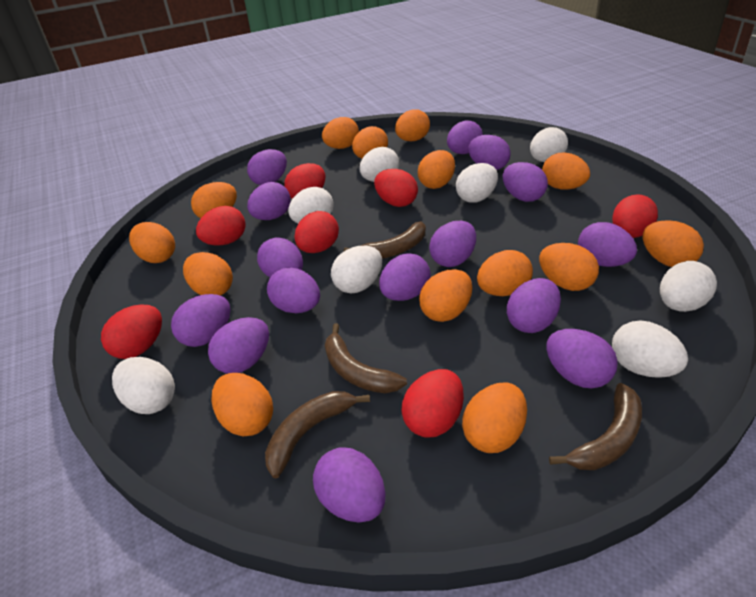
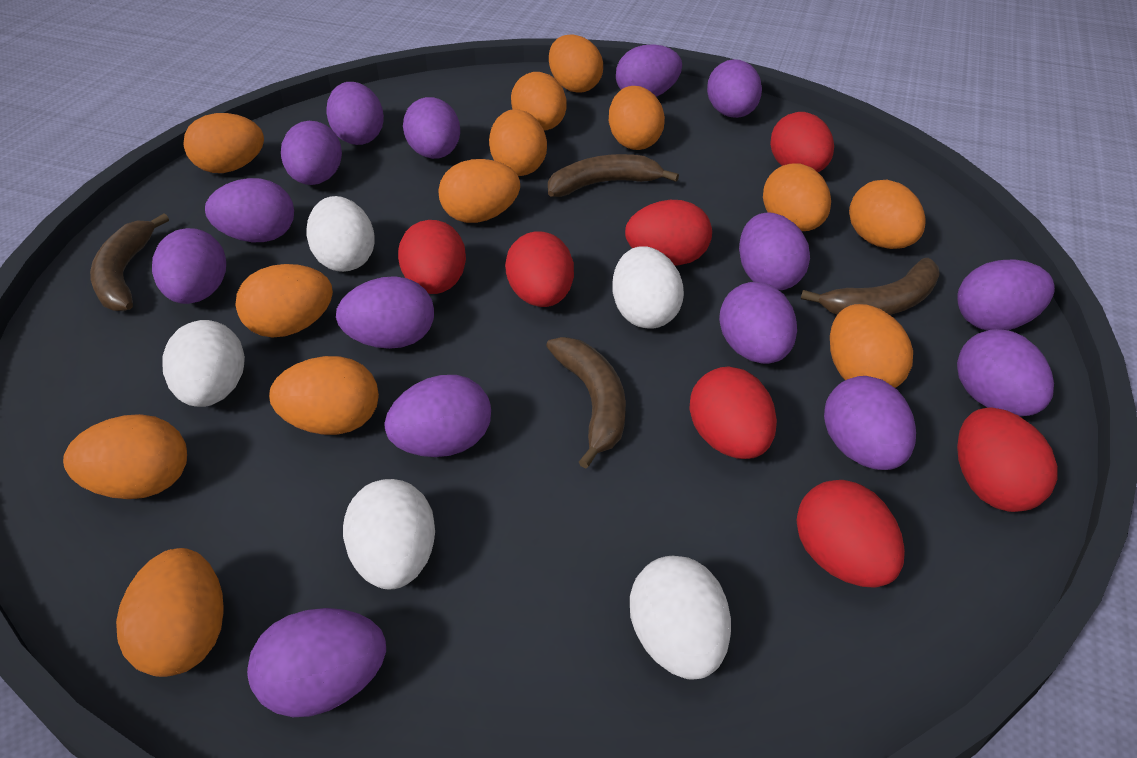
orange egg: [129,222,175,263] [183,252,233,296] [191,182,237,219] [211,373,273,436] [322,117,359,149] [352,126,388,159] [395,109,430,141] [418,150,455,189] [419,269,472,322] [462,383,527,453] [477,250,533,296] [539,243,599,291] [542,152,590,189] [643,220,704,267] = 14 -> [63,414,187,499] [116,548,224,677] [184,113,264,173] [235,264,333,338] [269,356,379,435] [438,159,520,223] [489,109,547,176] [511,72,567,131] [549,34,603,93] [609,86,665,150] [763,163,831,231] [830,304,913,388] [849,180,926,249] = 13
white egg: [112,357,175,414] [288,187,334,224] [331,246,382,293] [359,147,399,182] [456,163,498,203] [530,127,568,162] [612,320,688,378] [660,261,717,312] = 8 -> [163,320,245,407] [306,196,375,272] [343,479,435,590] [612,247,684,328] [630,556,731,680] = 5

